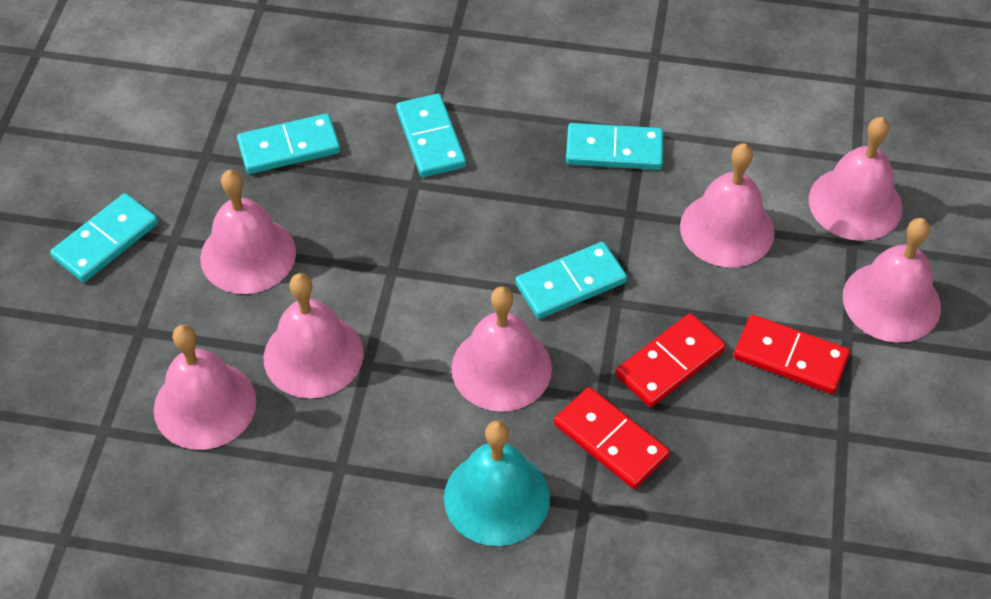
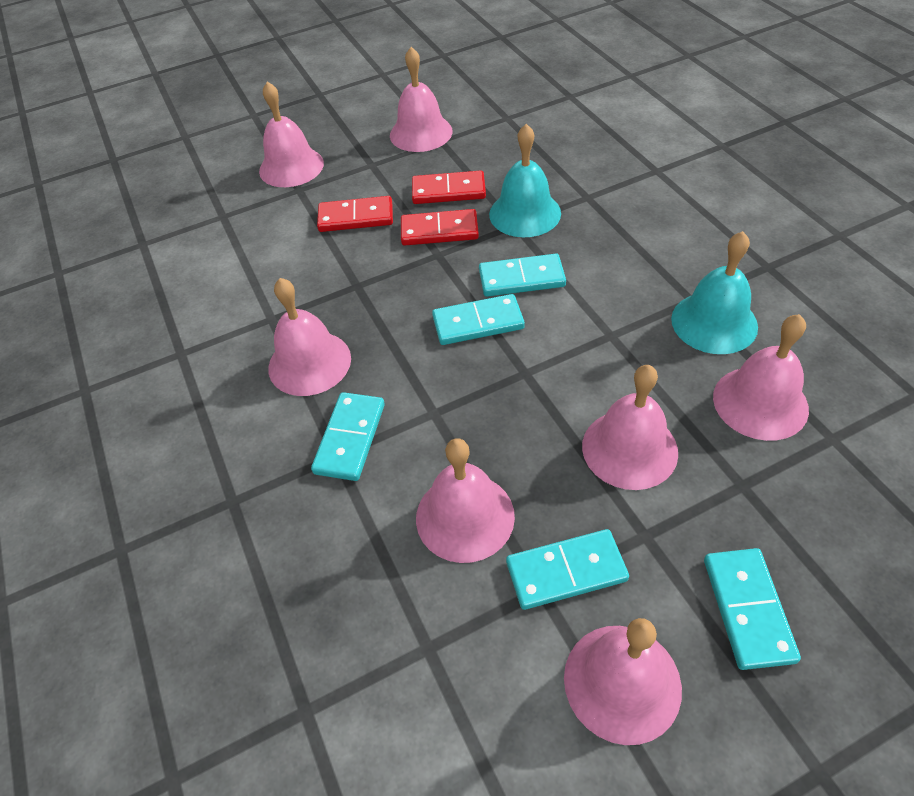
turquoise bell: [444,420,550,546] = 1 -> [489,124,561,237] [671,231,758,354] = 2

